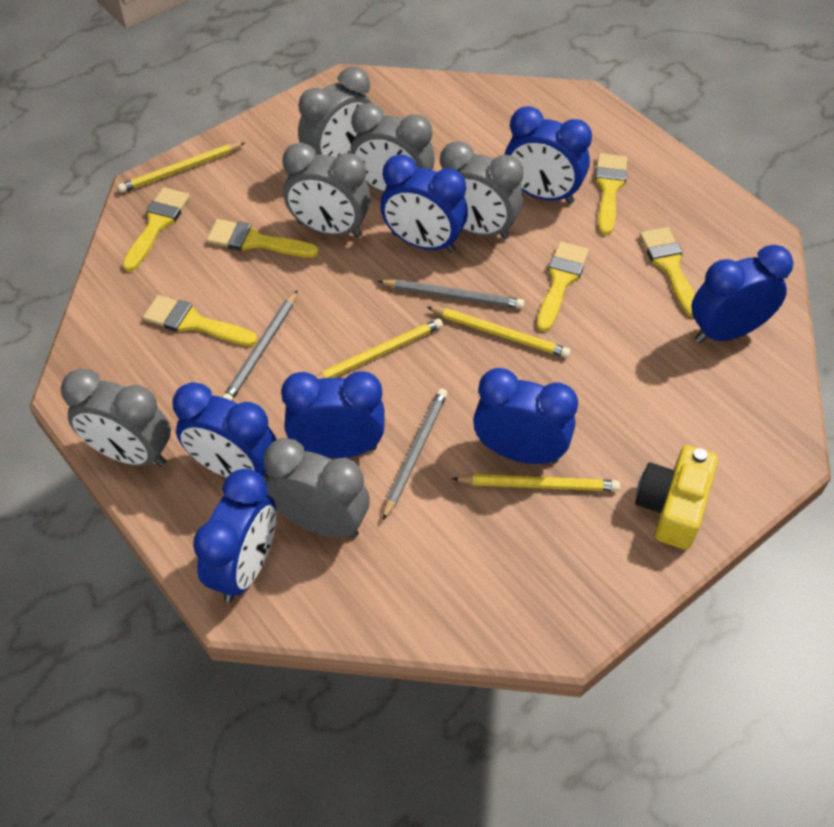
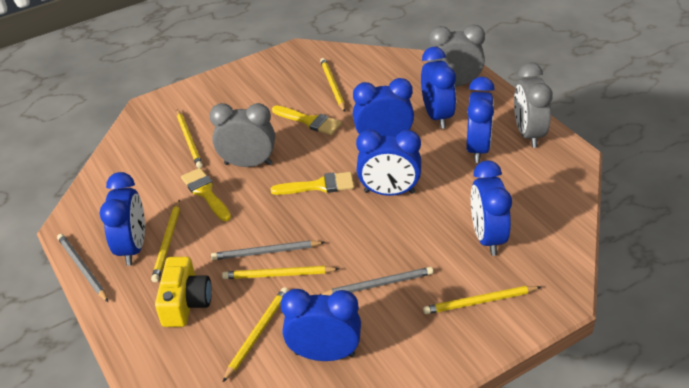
grey clock: [61,368,171,467] [264,438,370,538] [282,143,371,238] [298,67,372,157] [350,103,435,193] [440,141,523,239] = 6 -> [210,103,275,167] [428,25,485,86] [514,63,553,148] = 3
yellow brush: [122,187,190,272] [143,295,258,346] [207,219,319,258] [537,241,589,332] [595,153,627,235] [640,227,695,317] = 6 -> [181,168,231,221] [271,172,354,195] [272,105,342,135] = 3
yellow pencil: [118,142,245,193] [316,318,443,379] [427,307,570,358] [452,474,620,491] = 4 -> [151,199,180,282] [177,110,203,168] [222,266,339,279] [223,287,289,382] [320,58,345,112] [423,286,541,314] = 6

